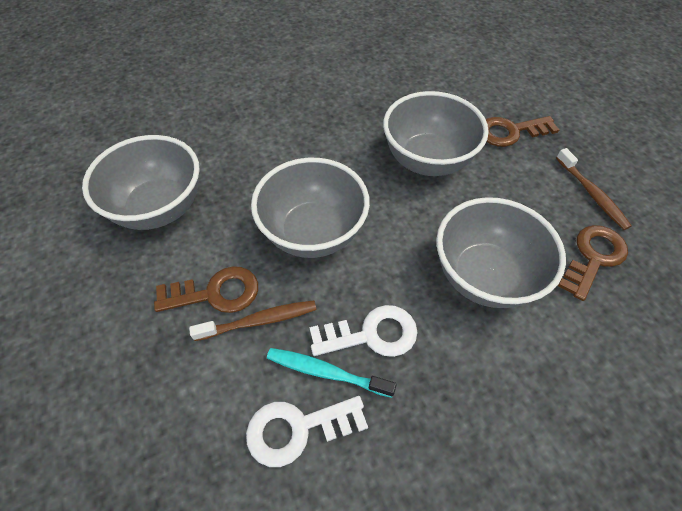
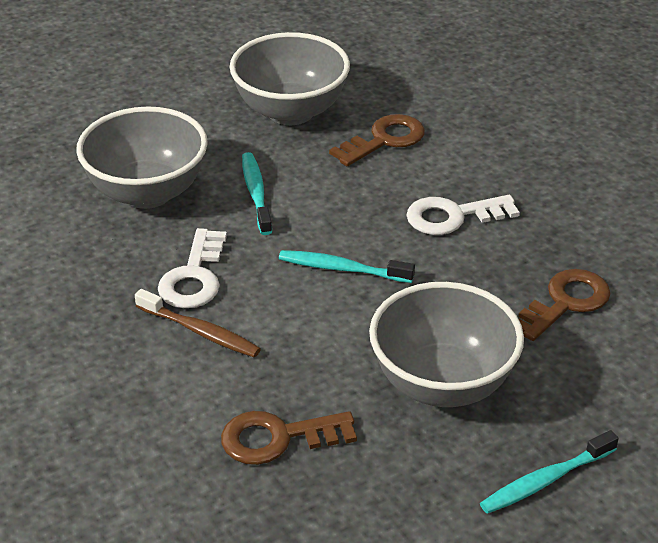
brown toothbrush: [189,300,317,341] [556,148,632,230] = 2 -> [135,289,261,357] = 1
grey bowl: [82,135,200,230] [251,158,370,258] [383,91,489,176] [436,197,566,308] = 4 -> [76,107,208,209] [230,32,350,125] [369,282,524,407] = 3
turquoise toothbrush: [267,348,397,398] = 1 -> [242,152,272,235] [279,250,415,283] [480,430,619,514] = 3

